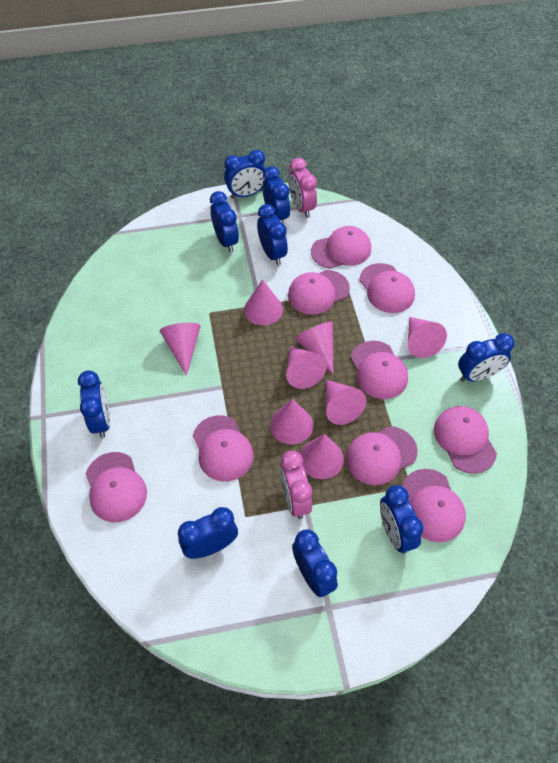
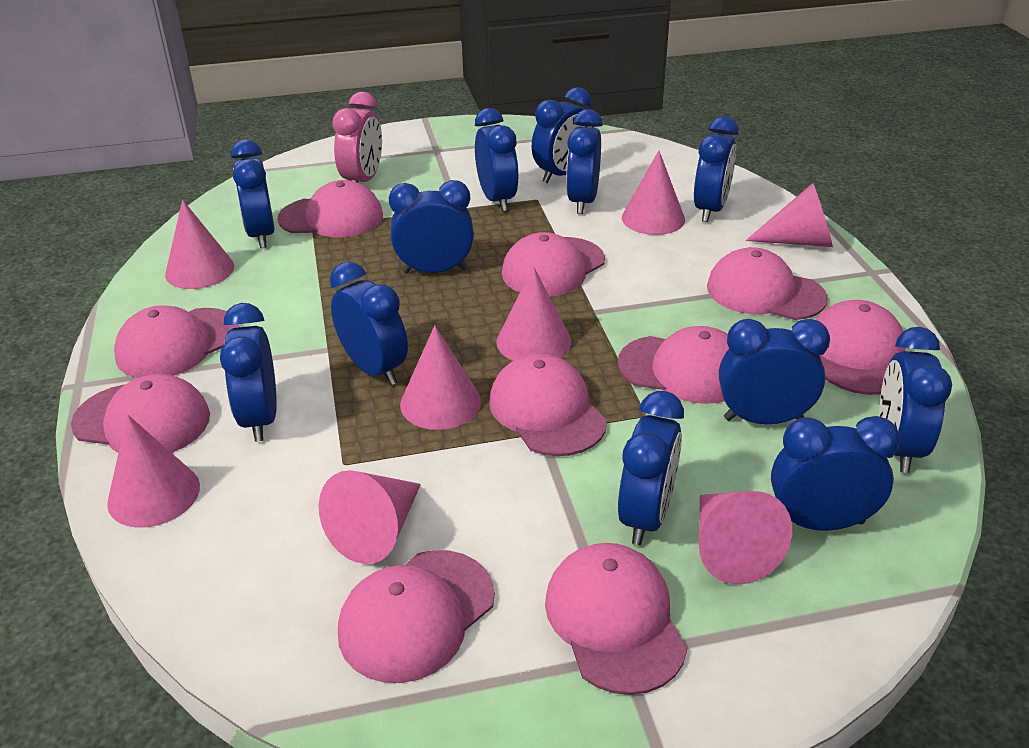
blue clock: [78,371,110,438] [178,507,238,559] [210,191,239,252] [224,150,266,198] [257,204,288,265] [262,166,290,223] [292,529,338,597] [380,485,423,554] [458,333,515,382] = 9 -> [220,303,277,442] [231,140,275,248] [330,262,408,385] [389,180,474,274] [475,108,519,212] [532,87,594,183] [566,109,603,214] [618,391,684,546] [694,116,738,222] [719,319,830,424] [771,416,900,531] [879,327,952,473] = 12
pink cap: [86,452,147,522] [193,415,253,482] [288,270,350,315] [311,226,371,269] [346,426,418,485] [351,341,408,399] [359,263,415,313] [402,469,466,542] [434,406,497,474] = 9 -> [71,374,210,453] [114,305,240,378] [277,180,383,238] [338,550,495,683] [489,354,607,456] [502,232,605,296] [545,543,687,695] [618,326,729,404] [707,247,828,320] [815,300,905,395] = 10
pink clock: [279,451,312,519] [288,158,317,218] = 2 -> [332,92,382,183] = 1

